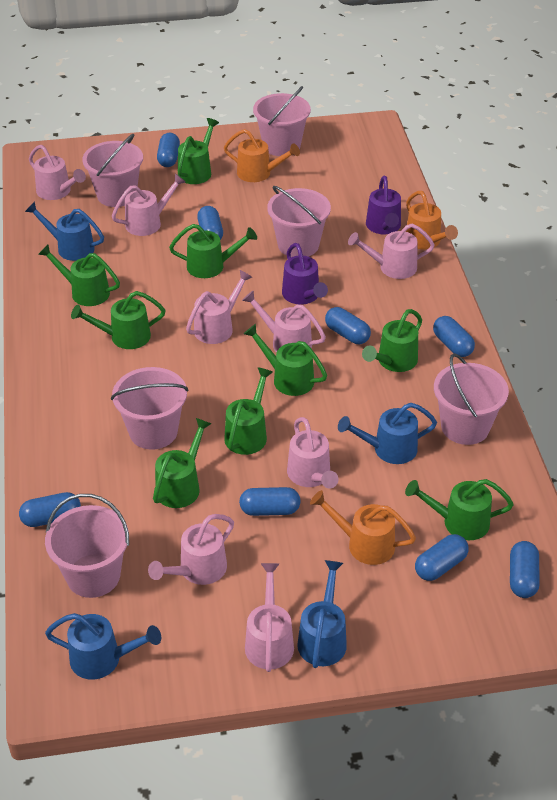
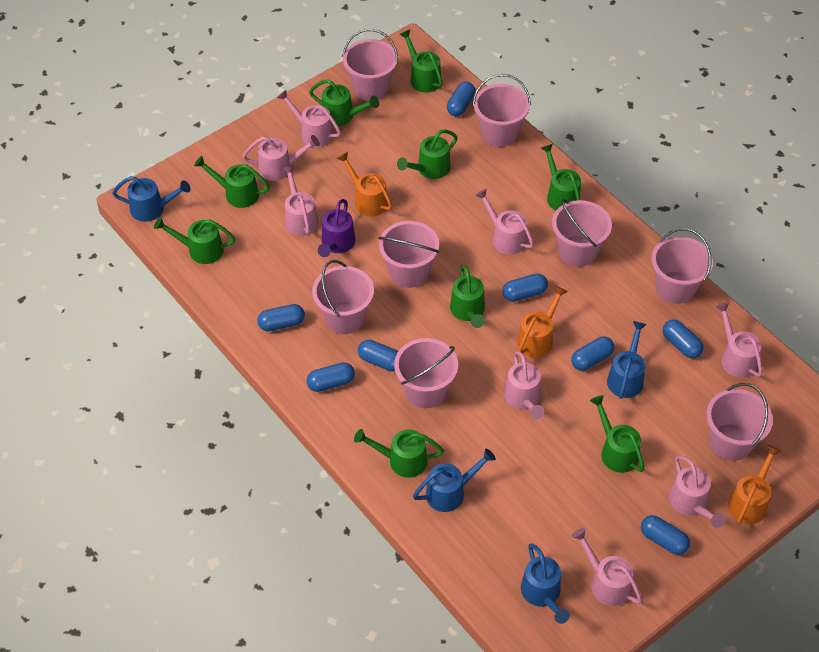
pink bucket: [45,494,129,598] [82,134,143,207] [111,367,188,450] [253,86,311,156] [267,186,331,257] [434,353,509,445] = 6 -> [312,260,374,334] [343,29,398,101] [378,221,439,288] [394,338,458,408] [473,74,531,147] [552,199,612,267] [651,228,713,304] [706,383,773,461] = 8
purple watering can: [282,243,328,305] [366,175,401,234] = 2 -> [318,199,355,257] = 1

